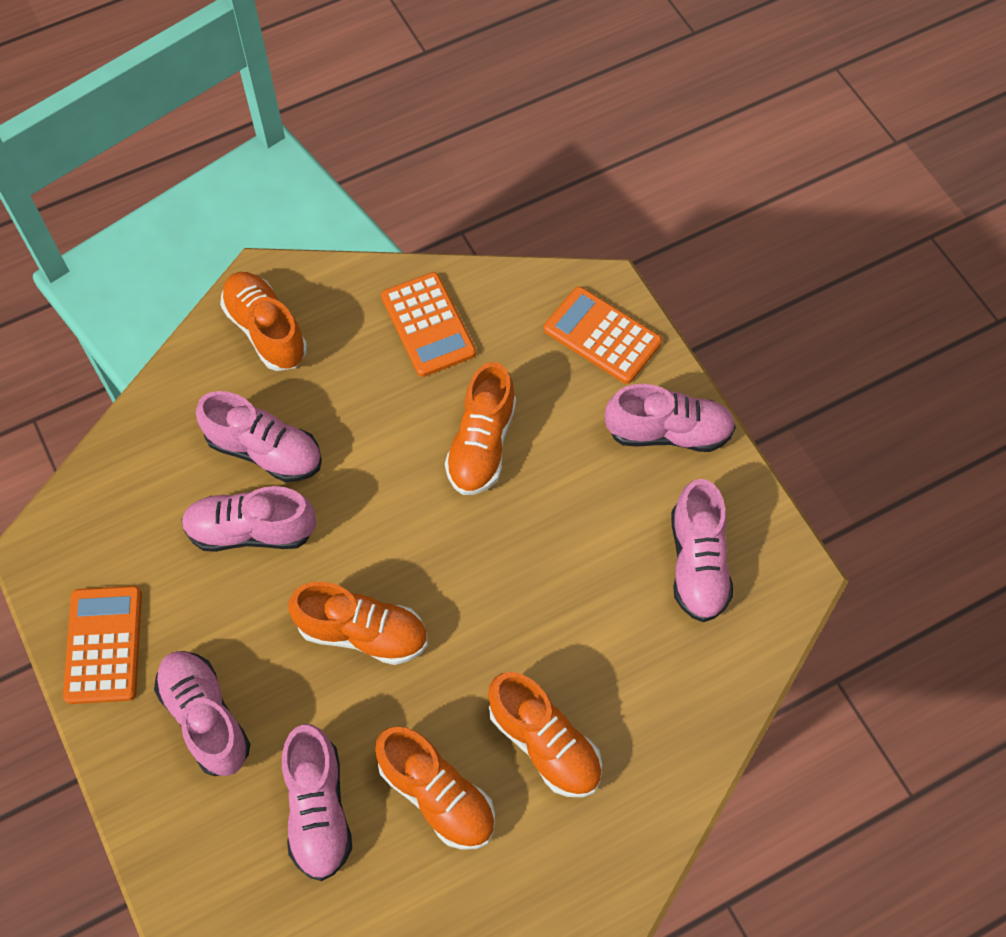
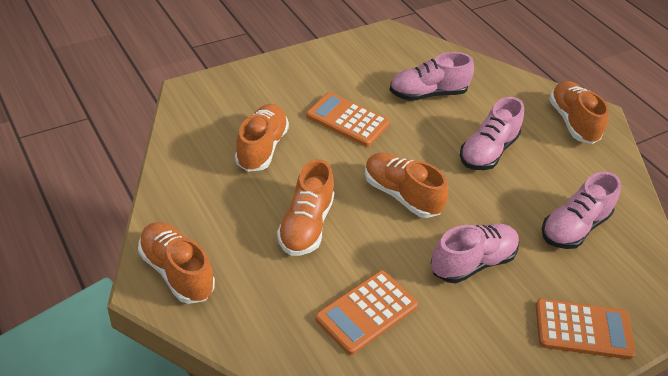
pink shoe: [154,651,250,776] [181,486,316,552] [196,391,322,482] [282,724,352,881] [605,384,736,452] [671,479,733,622] = 6 -> [390,52,474,101] [431,224,519,284] [460,97,524,170] [542,172,621,249] = 4

